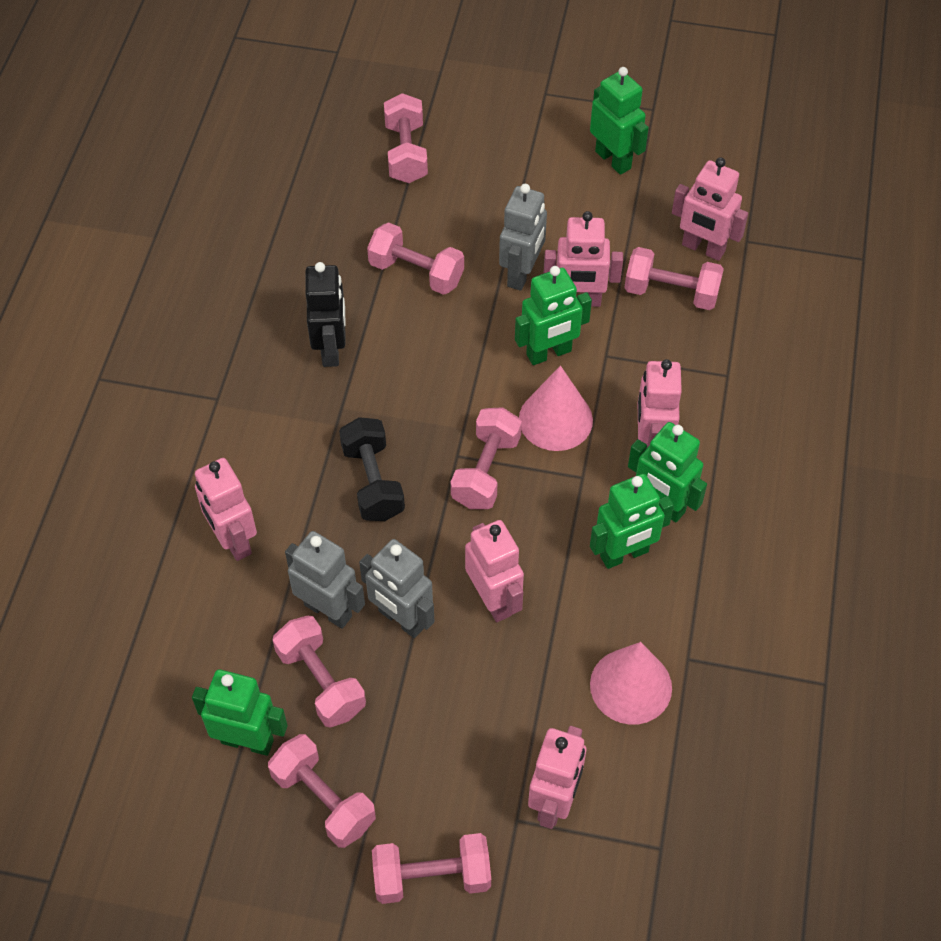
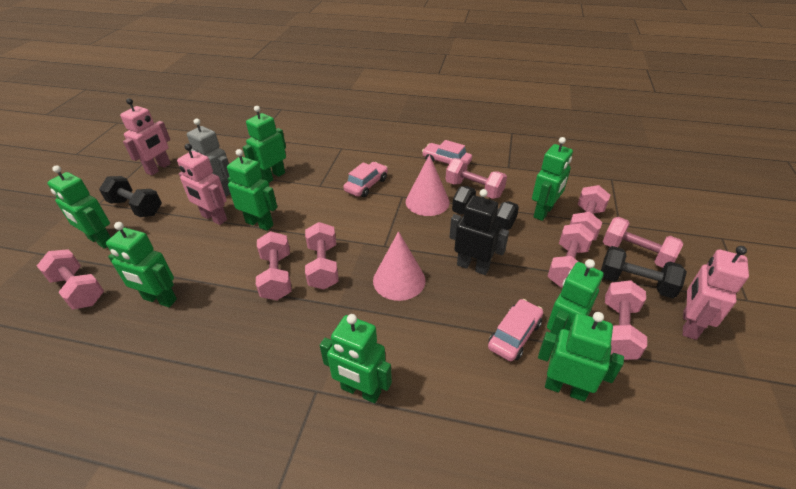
black dumbbell: [339,417,405,521] = 1 -> [99,176,162,217] [452,186,519,230] [601,246,687,298] = 3
green robot: [192,669,288,756] [515,266,592,365] [590,67,649,175] [590,474,674,569] [628,422,707,523] = 5 -> [47,165,111,249] [106,222,177,307] [227,149,277,231] [243,106,286,183] [320,314,392,403] [532,137,573,221] [538,312,624,402] [547,259,604,346] = 8
grey robot: [285,531,365,629] [359,539,435,638] [499,184,547,291] = 3 -> [187,118,231,197] = 1
pink car: none = 0 -> [343,162,388,197] [422,140,472,166] [488,299,543,361] = 3
pink dumbbell: [268,734,376,848] [273,616,366,728] [367,222,464,295] [372,833,491,904] [384,93,428,183] [451,407,522,509] [624,247,724,310] = 7 -> [37,249,104,310] [256,231,292,300] [305,222,339,290] [446,158,507,199] [547,223,594,288] [570,185,610,240] [603,217,683,268] [605,280,647,360] = 8
pink robot: [195,458,257,561] [465,520,524,622] [528,726,586,829] [543,211,623,307] [638,359,682,448] [672,157,748,261] = 6 -> [120,98,171,176] [177,144,227,225] [683,246,749,340] = 3

